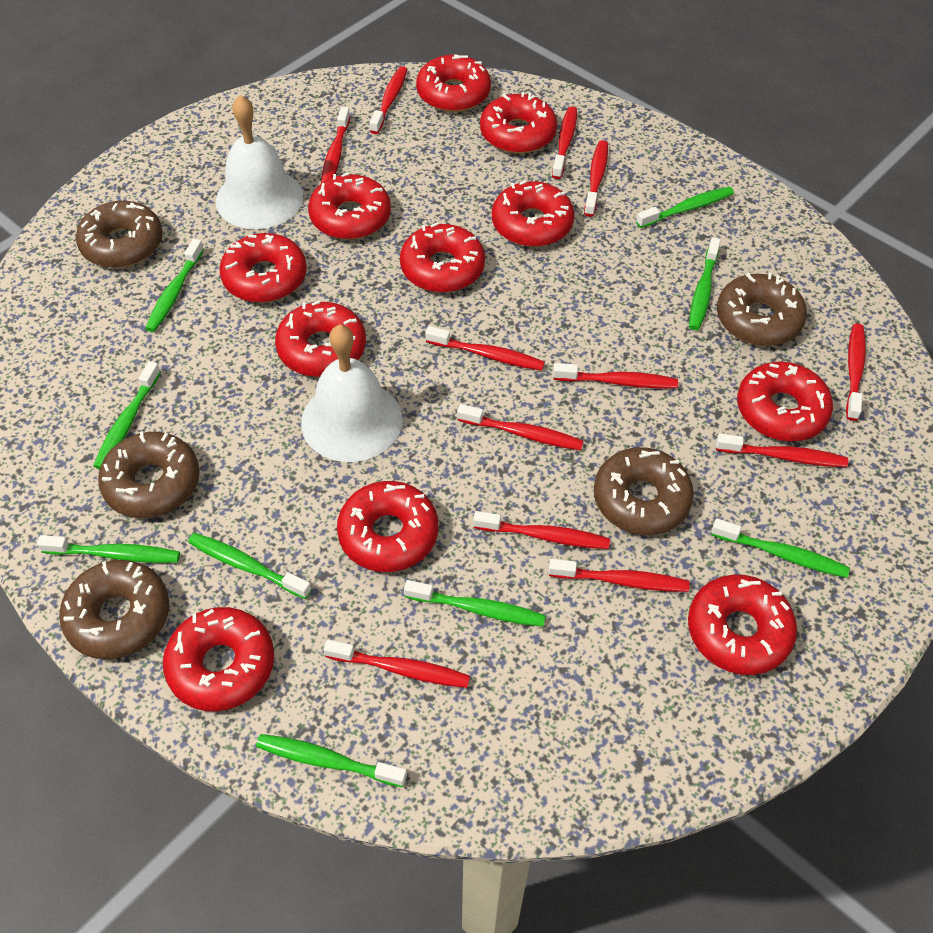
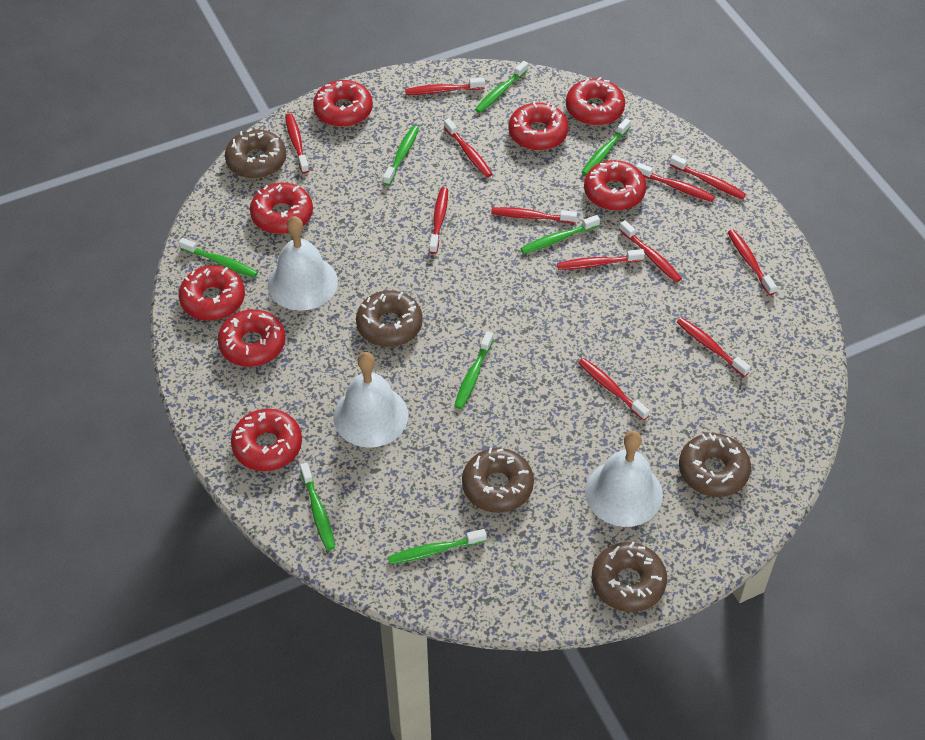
green toothbrush: [37,535,180,563] [93,361,161,469] [145,239,204,332] [188,533,312,599] [256,734,407,787] [404,580,546,627] [636,187,734,228] [689,238,721,330] [711,519,850,578] = 9 -> [179,238,258,278] [300,462,335,550] [383,126,419,185] [388,529,487,564] [454,331,493,409] [475,61,529,113] [520,215,600,254] [582,118,631,176] = 8
red donut: [163,607,274,711] [219,233,307,303] [275,300,366,377] [308,173,391,240] [337,481,438,572] [400,222,485,293] [416,54,491,112] [480,92,557,154] [492,180,574,247] [688,574,797,675] [737,362,833,441] = 11 -> [179,265,245,321] [218,309,286,367] [231,409,302,471] [250,183,313,234] [313,80,373,127] [508,101,569,151] [566,77,625,126] [584,160,646,211] = 8
white bell: [216,95,303,229] [301,324,402,462] = 2 -> [268,216,338,311] [333,352,408,448] [585,431,663,527] = 3

